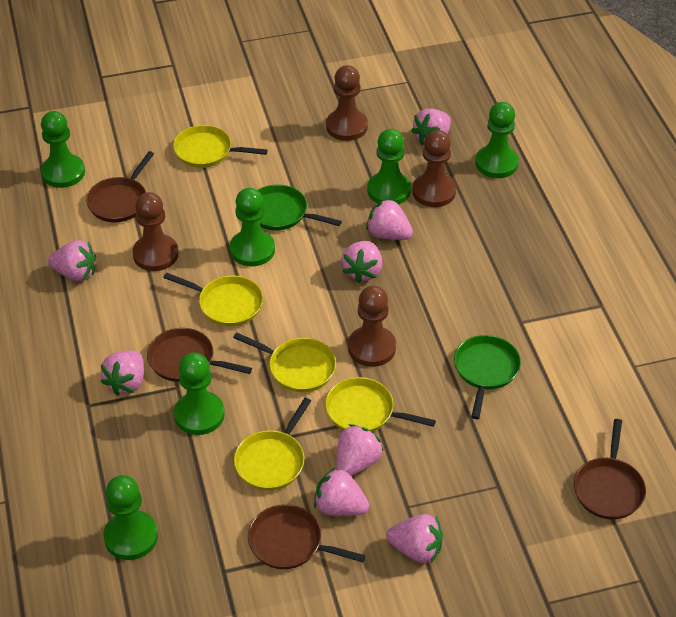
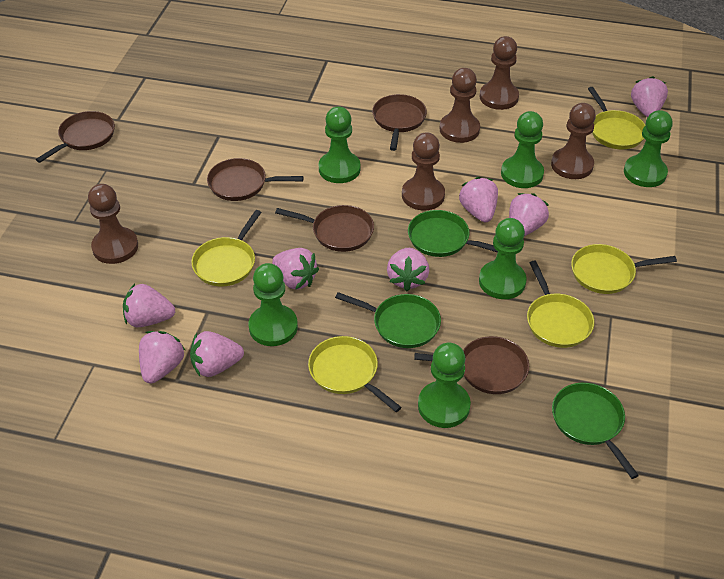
brown pan: [86,151,154,222] [147,328,252,382] [248,504,366,569] [574,419,646,520] = 4 -> [36,111,115,163] [207,158,304,201] [275,205,374,252] [372,94,427,151] [414,336,529,394] = 5
brown pawn: [132,192,179,271] [326,65,368,141] [348,286,396,367] [412,130,456,207] = 4 -> [88,184,138,264] [402,133,445,210] [440,68,480,143] [480,36,519,110] [551,103,596,179] = 5
green pan: [257,185,342,230] [454,335,521,419] = 2 -> [335,292,441,348] [408,210,498,257] [552,383,639,479] = 3

